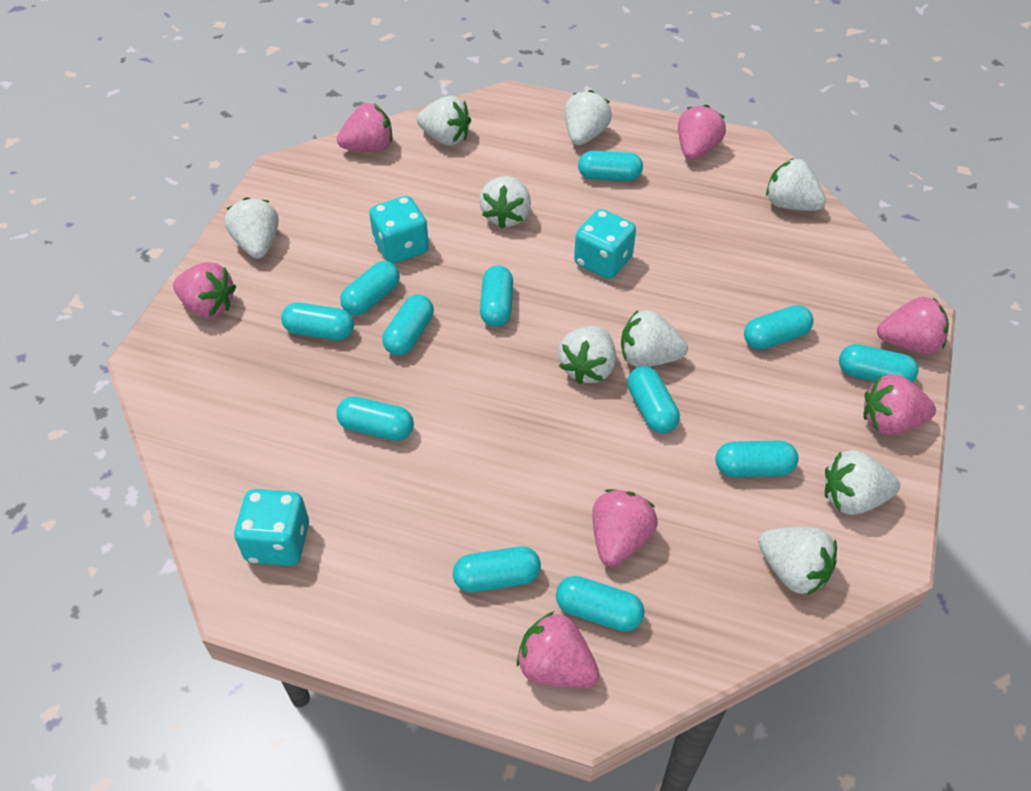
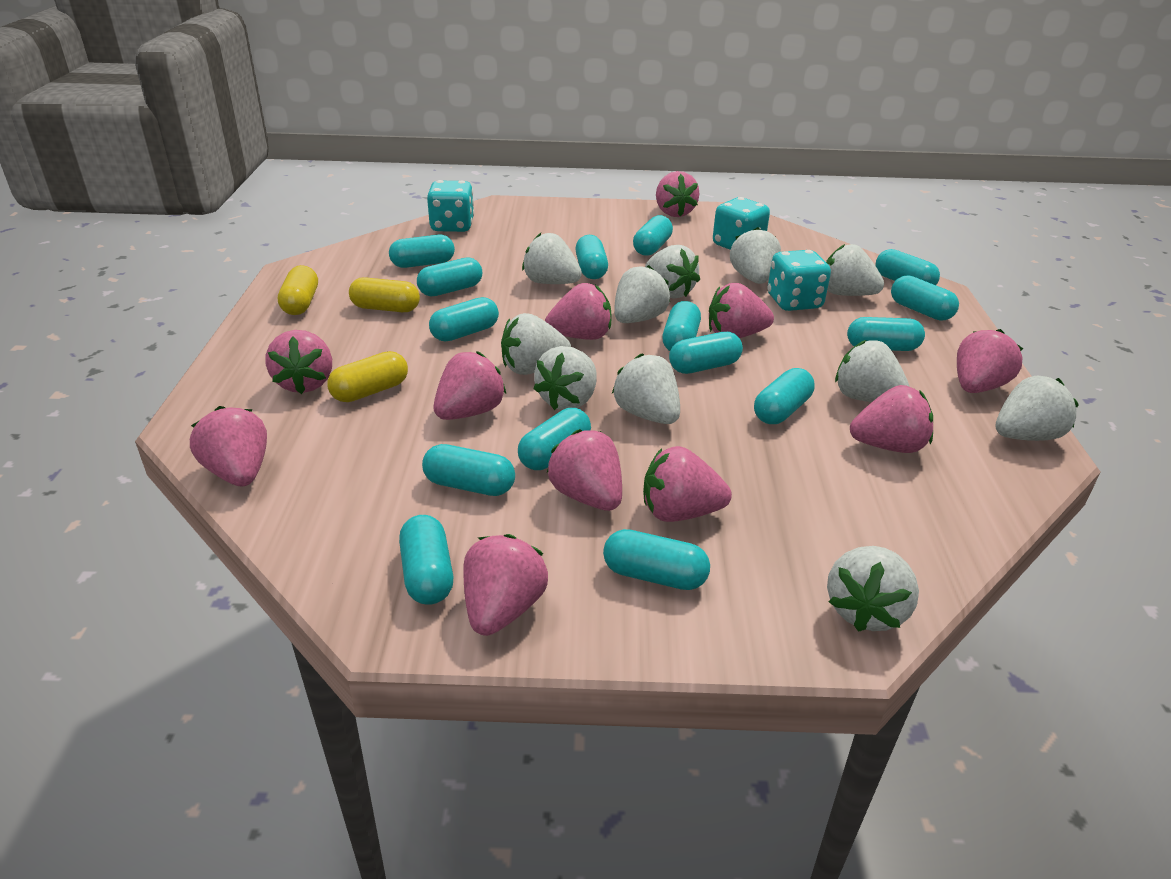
pink strawberry: [173,262,236,318] [337,103,392,152] [517,611,600,688] [592,489,658,567] [678,105,726,160] [864,374,936,435] [877,297,949,354] = 7 -> [190,406,267,486] [266,330,332,394] [433,351,506,420] [463,534,548,636] [545,283,612,340] [547,429,622,511] [643,446,732,522] [656,171,700,217] [709,283,774,338] [850,385,933,453] [957,329,1023,393] = 11
turquoise capsule: [281,303,354,340] [336,396,414,441] [340,261,400,316] [382,295,434,355] [453,546,541,592] [480,266,513,327] [556,576,645,632] [578,151,643,181] [627,366,680,434] [715,440,799,477] [744,305,814,350] [839,344,918,383] = 12 -> [389,235,455,268] [399,515,453,605] [417,257,482,296] [422,444,515,496] [429,297,499,341] [518,408,591,470] [575,235,608,279] [603,529,710,590] [633,215,673,256] [662,301,701,351] [669,332,743,374] [754,368,815,424] [847,317,925,351] [875,249,940,285] [891,275,959,321] = 15
white strawberry: [225,198,278,258] [417,96,471,146] [479,176,531,229] [559,326,616,384] [565,90,612,145] [621,310,688,367] [758,527,837,595] [766,158,826,211] [825,450,900,515] = 9 -> [501,313,571,375] [522,233,582,284] [533,346,597,410] [612,353,680,424] [614,265,670,323] [645,245,700,299] [730,227,781,284] [826,244,884,296] [827,546,919,632] [835,340,910,402] [996,376,1079,441] = 11
yellow capsule: none = 0 -> [278,265,318,315] [327,351,408,402] [349,277,420,312] = 3

